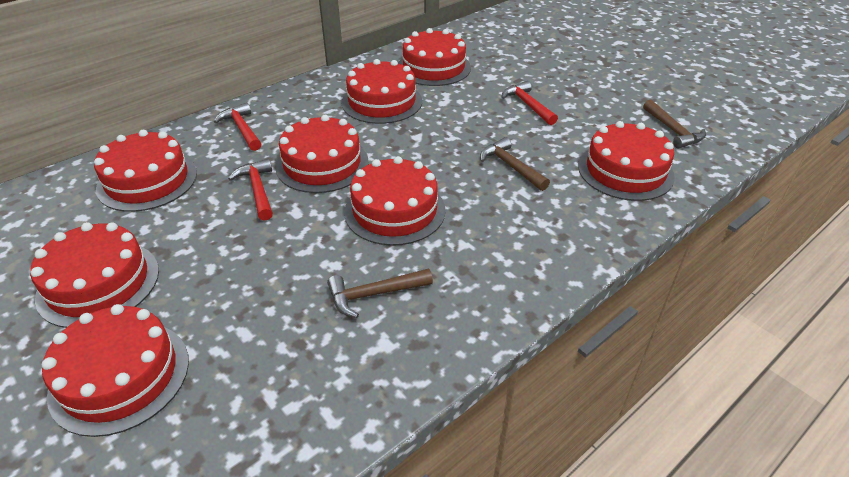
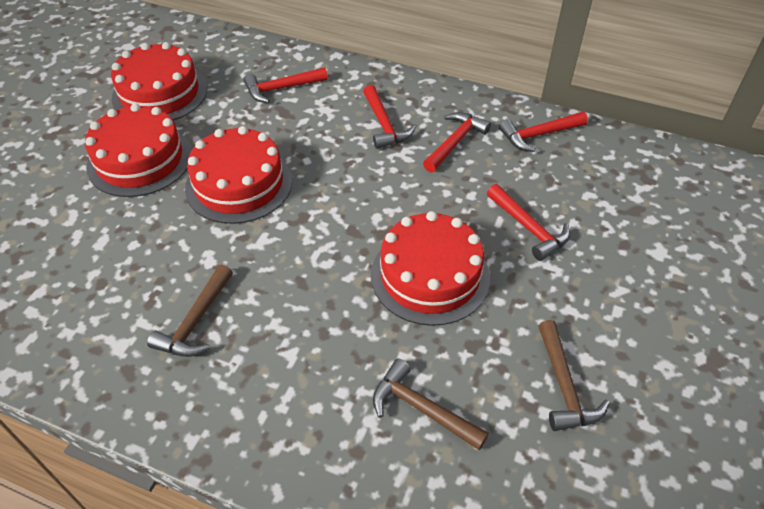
red cake: [30,222,159,328] [42,304,189,437] [94,130,197,212] [275,115,368,193] [342,59,422,124] [344,156,446,246] [398,28,471,86] [578,121,675,201] = 8 -> [85,103,192,197] [111,42,207,121] [185,126,292,224] [371,211,490,326] = 4
red hammer: [214,103,262,151] [228,159,273,221] [502,81,558,125] = 3 -> [243,67,328,103] [363,85,416,149] [423,112,491,172] [487,184,570,261] [499,112,588,152] = 5

